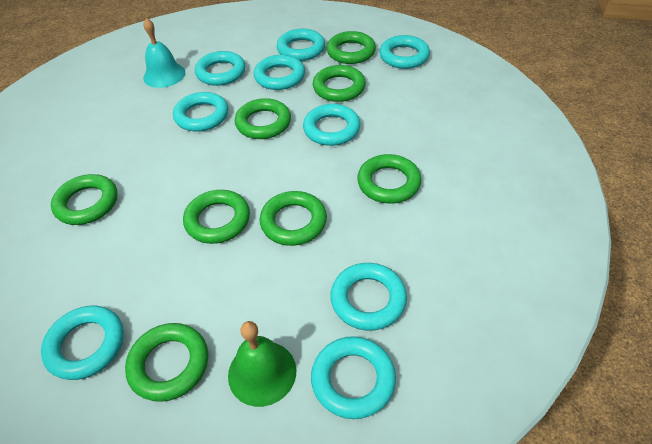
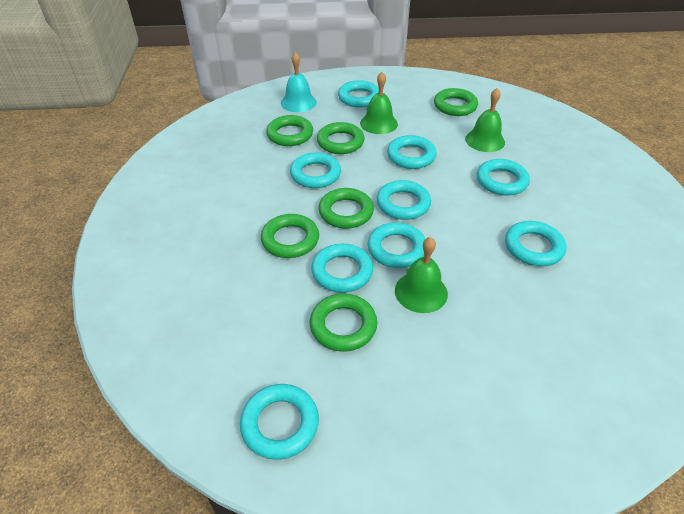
green bell: [228,321,296,407] = 1 -> [360,72,398,134] [395,237,448,313] [465,88,505,152] = 3
green ring: [51,174,118,225] [125,323,208,402] [183,190,250,244] [235,98,291,139] [260,191,327,246] [313,65,366,102] [326,31,376,64] [357,154,422,204] = 8 -> [261,214,319,258] [266,115,313,146] [310,294,377,352] [317,122,364,154] [318,188,374,229] [434,88,478,116] = 6

